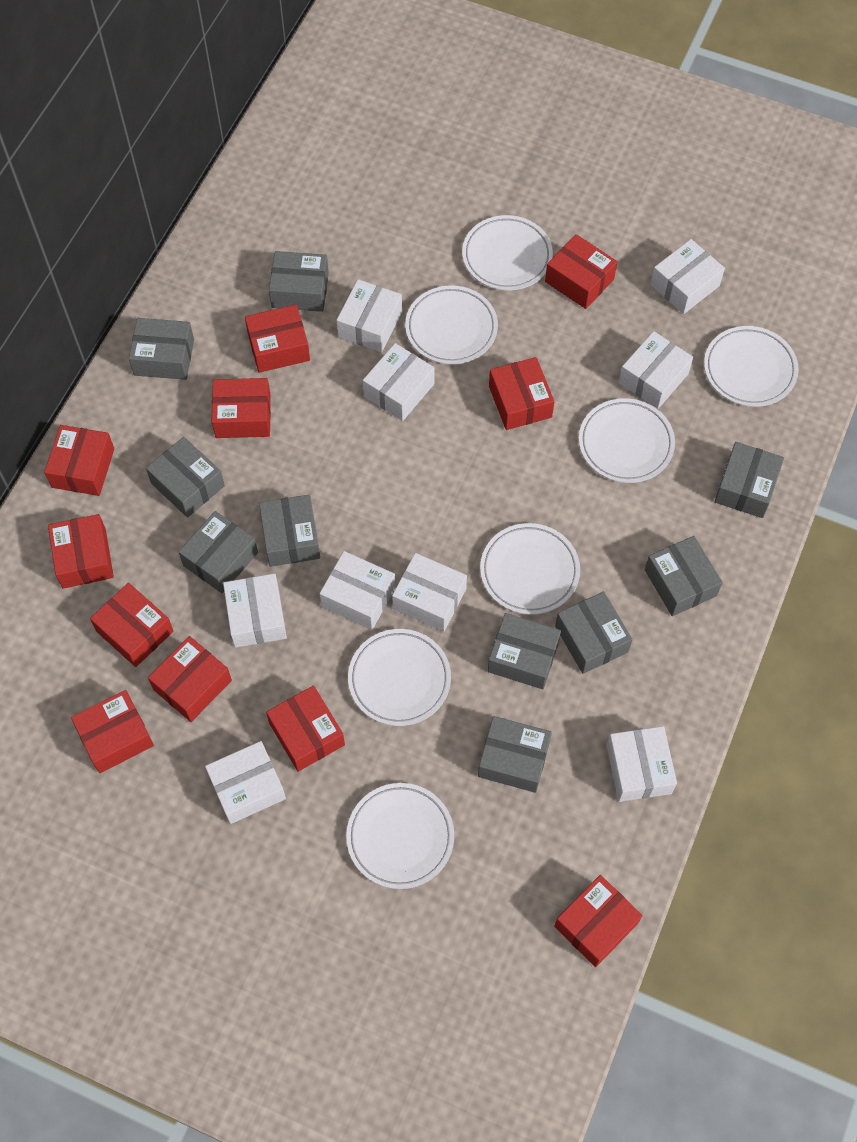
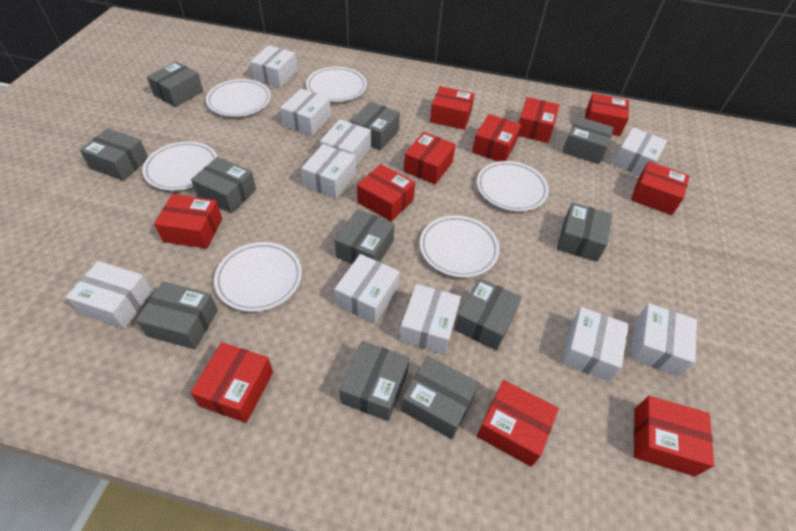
grey box: [129,318,194,380] [146,437,225,517] [179,511,258,593] [259,495,320,567] [269,251,329,312] [478,716,552,793] [488,613,561,689] [555,592,633,674] [645,536,723,616] [714,442,784,518] = 10 -> [80,128,148,181] [136,281,218,349] [147,62,203,107] [191,157,256,213] [335,209,395,264] [339,341,410,421] [351,101,400,151] [401,356,479,439] [454,278,522,351] [557,202,612,262] [562,116,614,164] = 11
white box: [205,741,286,824] [223,573,287,648] [320,551,396,630] [336,279,402,352] [363,343,434,421] [392,553,467,632] [607,726,677,802] [619,331,693,409] [650,239,725,314] = 9 -> [66,261,153,329] [250,45,297,88] [281,89,331,136] [301,144,356,198] [320,119,371,166] [334,254,400,324] [400,284,461,354] [561,307,629,382] [613,127,667,176] [631,303,697,376] = 10
white plate: [346,783,454,889] [348,629,451,726] [405,286,498,364] [462,215,553,290] [480,523,580,615] [579,398,675,483] [704,326,799,407] = 7 -> [142,141,218,191] [206,79,271,117] [214,242,302,312] [306,67,367,102] [420,215,500,278] [477,161,549,211] = 6

